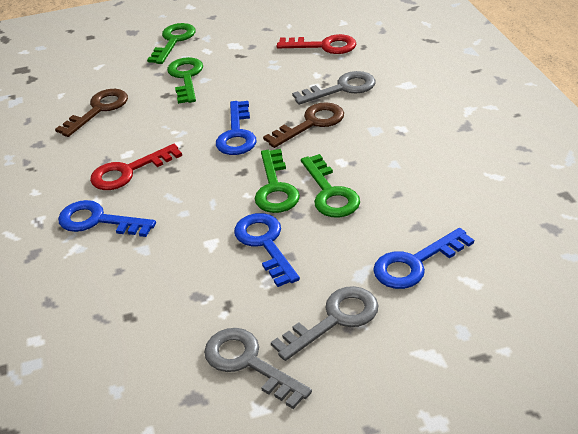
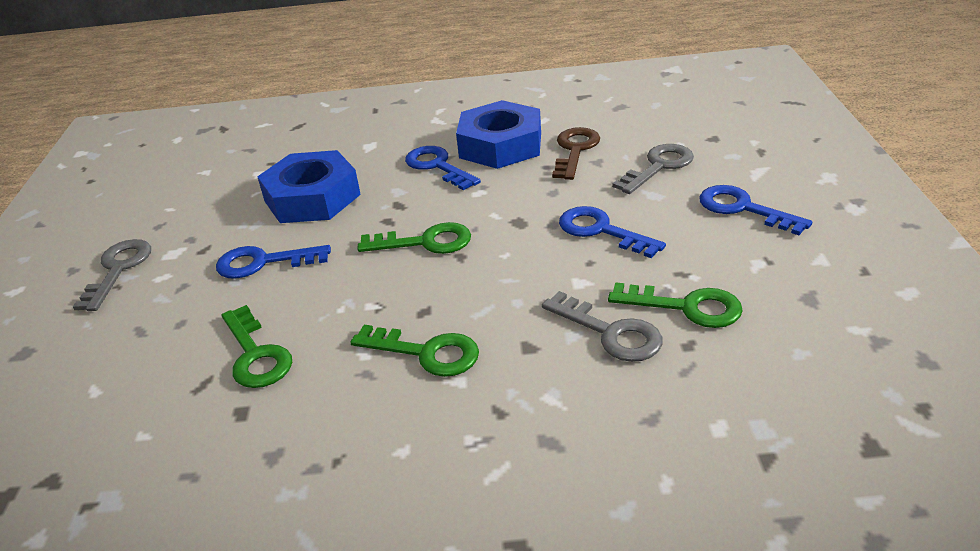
blue nut: none = 0 -> [257,150,361,223] [456,100,541,169] = 2
brown key: [55,89,128,137] [263,102,344,148] = 2 -> [552,127,600,180] = 1
red key: [90,144,182,190] [277,34,356,54] = 2 -> none = 0

